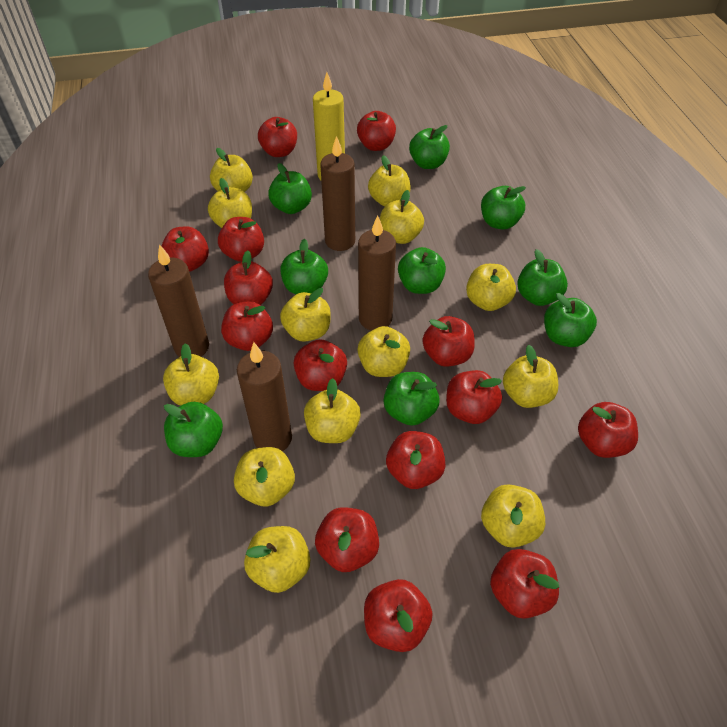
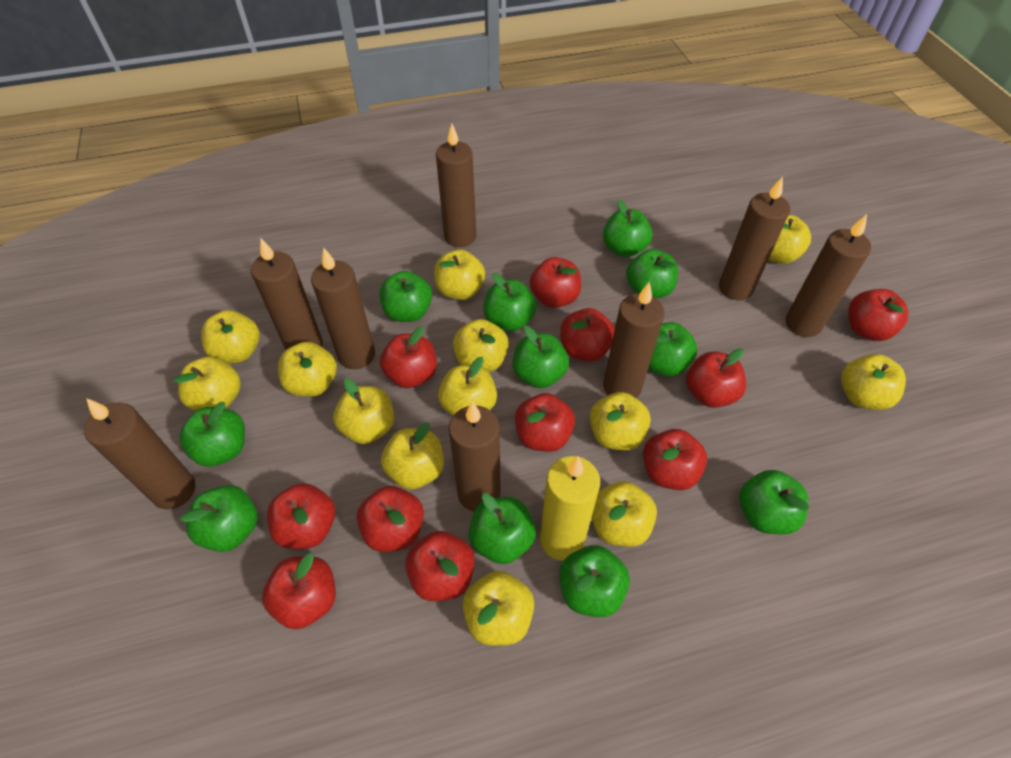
brown candle: [148,244,209,357] [237,342,292,451] [320,136,355,251] [358,215,396,331] = 4 -> [84,398,195,509] [251,238,323,350] [311,248,375,369] [436,124,476,247] [449,402,501,512] [603,282,664,398] [719,176,790,300] [786,214,871,337] = 8
green apple: [164,402,223,457] [268,163,312,214] [280,239,328,294] [384,372,439,426] [398,247,446,294] [409,125,450,169] [481,186,526,229] [517,249,568,306] [544,293,597,347] = 9 -> [179,402,245,467] [180,485,257,552] [379,271,432,322] [468,493,536,564] [483,273,537,331] [512,326,569,388] [559,545,630,617] [603,200,652,257] [626,249,678,299] [648,322,697,377] [739,470,809,534] = 11
red apple: [162,226,209,272] [218,217,264,262] [221,301,273,351] [224,250,273,305] [258,117,297,157] [293,339,347,391] [315,507,379,572] [357,111,396,151] [364,579,433,652] [386,431,446,489] [423,316,475,367] [446,370,502,424] [490,549,559,619] [578,402,638,458] = 14 -> [262,553,336,629] [267,483,335,549] [357,486,424,552] [380,326,437,388] [405,531,475,601] [515,393,575,452] [530,257,581,308] [560,308,615,362] [643,429,707,490] [686,348,746,408] [848,289,908,341] = 11

